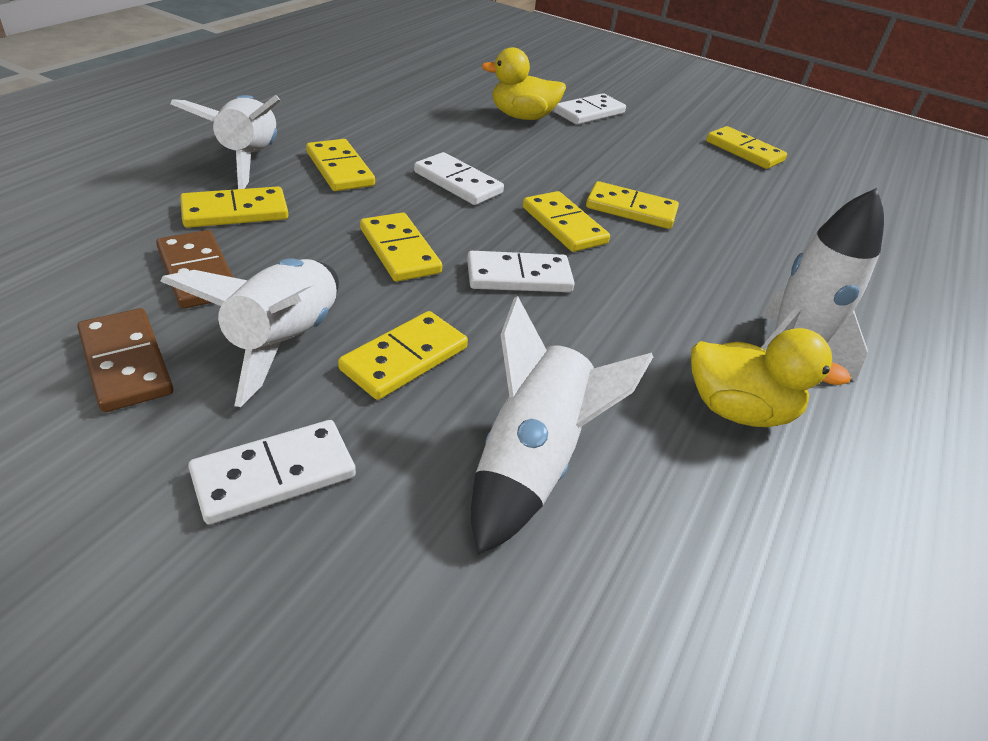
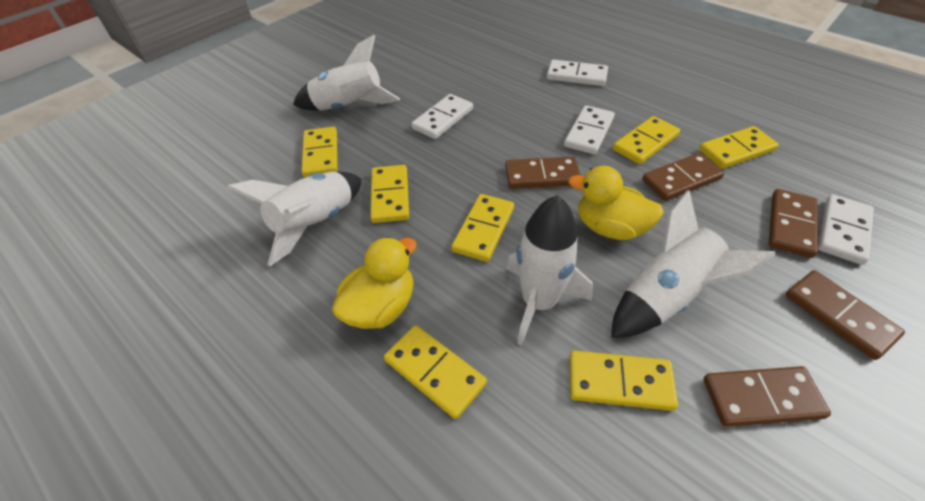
brown domino: [77,308,174,412] [156,230,234,309] = 2 -> [505,157,580,189] [642,153,724,201] [704,366,831,427] [769,189,818,258] [786,270,905,360] = 5

